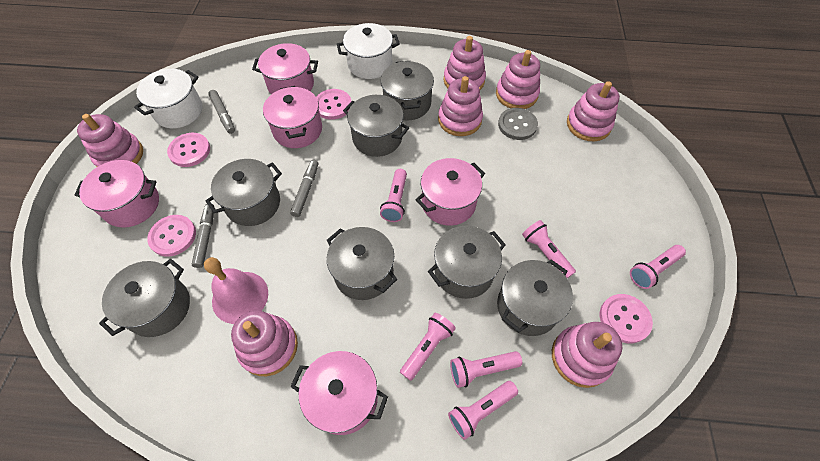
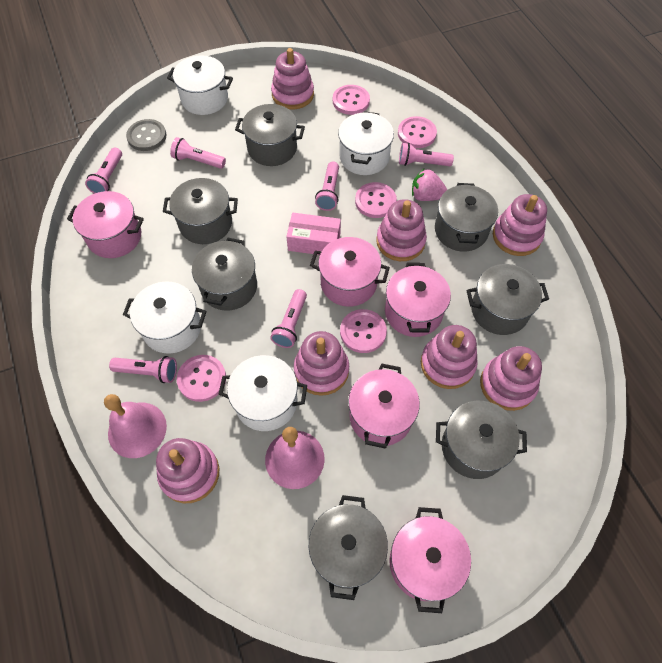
grey marker: [192,204,214,268] [208,90,235,134] [290,160,318,217] = 3 -> none = 0
pink bell: [204,257,268,324] = 1 -> [104,394,167,458] [265,427,325,489] = 2
pink box: none = 0 -> [286,213,341,255] = 1
pink button: [147,215,196,257] [167,133,210,167] [316,89,351,120] [600,294,653,343] = 4 -> [177,355,226,402] [333,85,370,115] [340,309,387,353] [355,182,397,218] [398,116,437,148] = 5
pink strawberry: none = 0 -> [412,169,447,201] = 1
white pot: [134,69,202,128] [337,23,400,79] = 2 -> [123,281,206,354] [167,55,233,115] [219,355,307,431] [338,111,394,175] = 4

